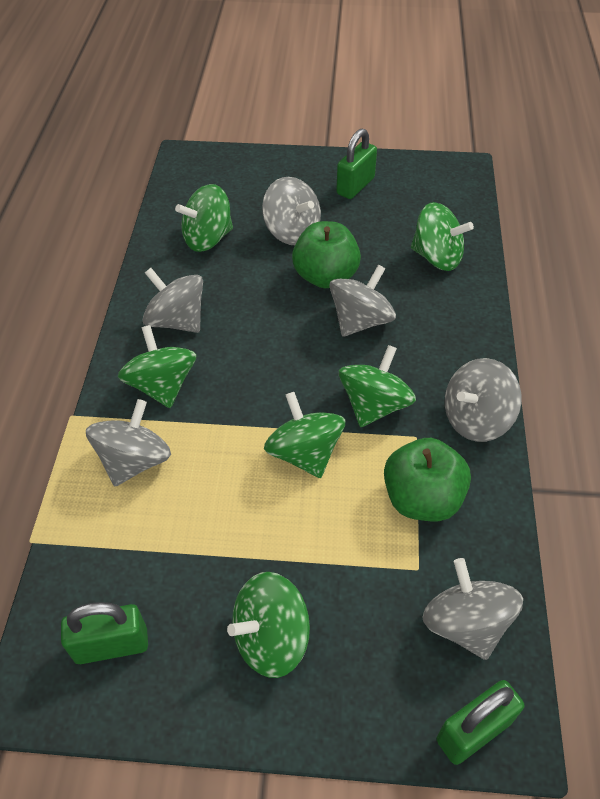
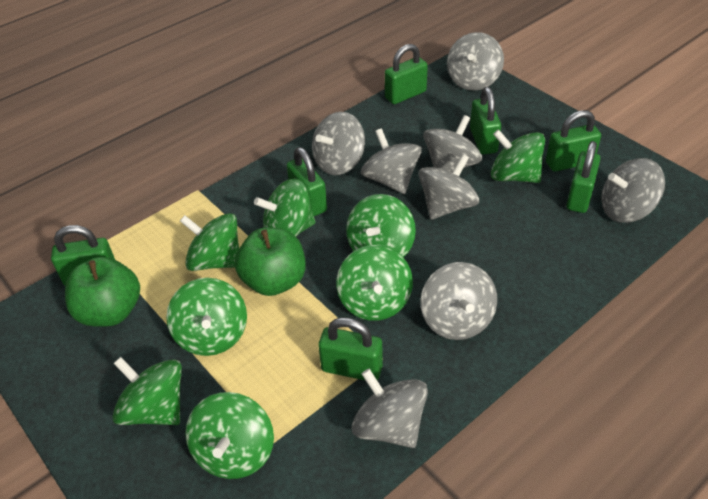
green padlock: [61,602,148,664] [336,129,377,199] [437,680,524,765] = 3 -> [51,225,115,286] [287,147,327,216] [318,317,383,381] [385,44,428,104] [470,87,501,154] [546,110,601,172] [567,141,600,213] = 7
green spinning top: [118,325,196,408] [175,184,233,252] [227,572,310,678] [264,392,345,478] [339,345,416,427] [411,202,474,271] = 6 -> [112,357,182,425] [166,278,247,356] [180,213,239,271] [185,392,274,479] [254,179,316,236] [336,245,413,321] [346,194,416,257] [491,129,545,183] = 8
grey spinning top: [86,399,171,486] [143,268,203,333] [262,177,321,245] [329,265,396,337] [422,558,523,660] [445,358,522,442] = 6 -> [312,112,365,175] [352,369,428,448] [361,128,422,194] [418,154,479,220] [421,262,497,340] [423,115,482,172] [447,32,504,91] [601,158,665,223] = 8

